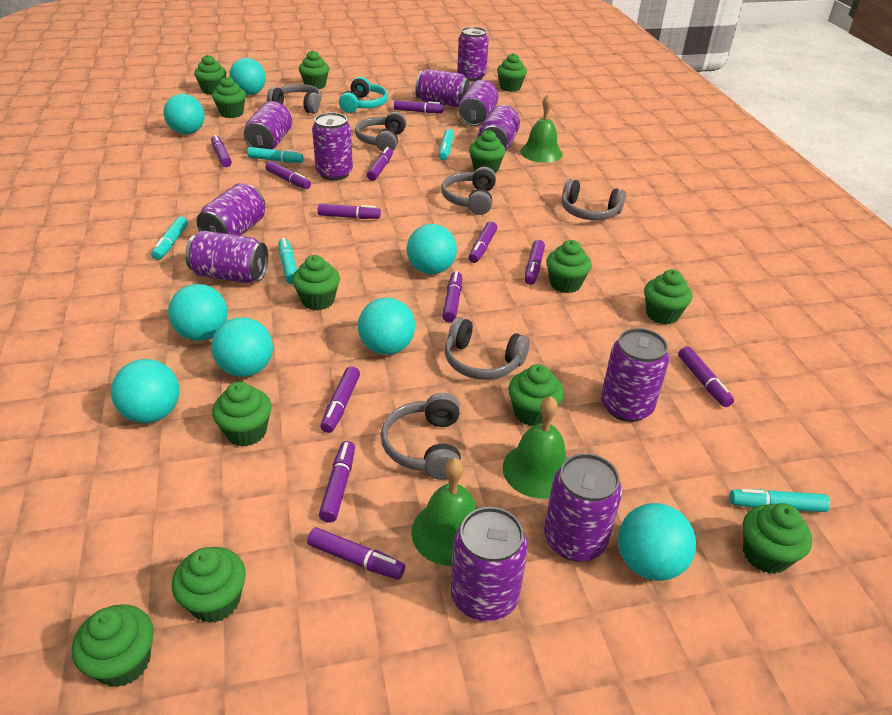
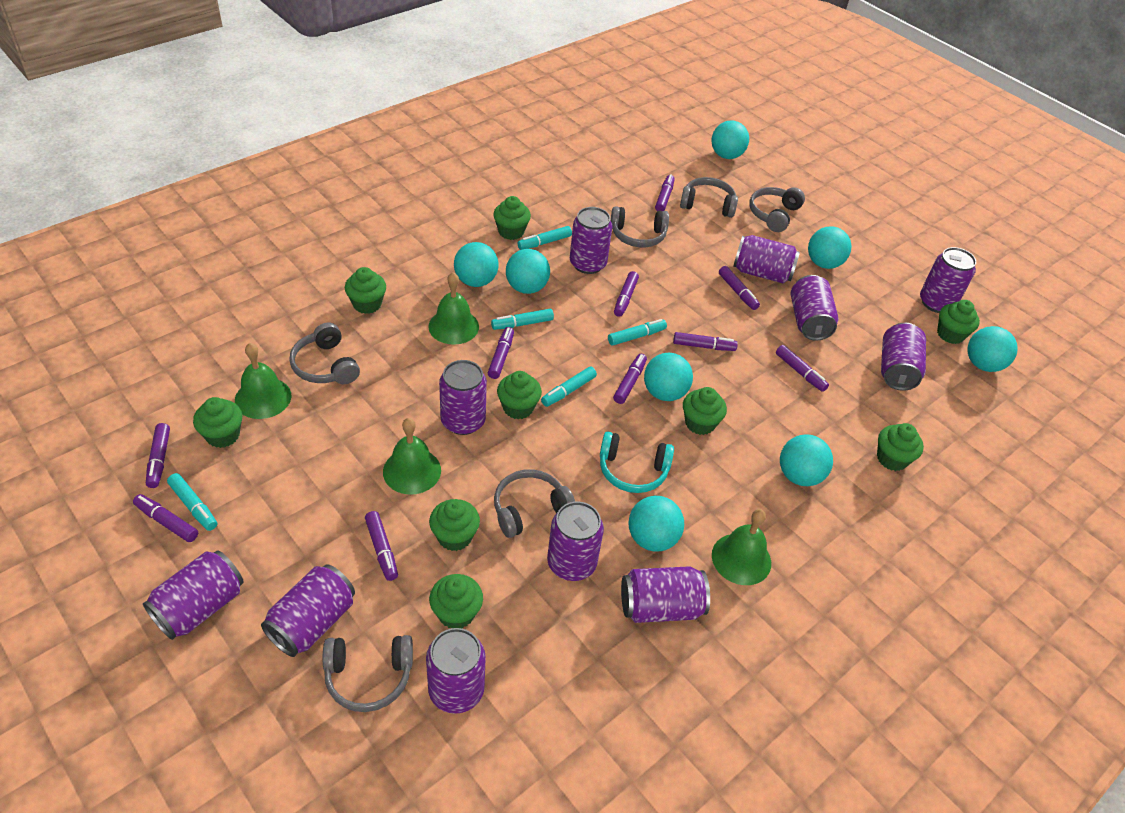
green bell: [411,458,477,566] [503,396,568,499] [520,94,563,163] = 3 -> [235,343,291,419] [383,418,441,495] [428,272,479,345] [712,509,771,585] = 4
green cupcake: [72,604,154,687] [172,547,246,623] [194,55,226,95] [212,76,246,118] [212,382,272,447] [292,255,340,311] [299,50,329,89] [469,130,506,173] [497,53,527,92] [508,364,564,426] [546,240,592,293] [644,269,692,325] [743,503,812,574] = 13 -> [193,397,242,448] [345,267,386,314] [429,499,480,551] [429,574,483,629] [493,196,531,240] [497,371,542,419] [683,387,727,435] [877,423,924,471] [937,300,980,344] = 9
purple marker: [211,134,232,167] [266,161,311,189] [307,527,405,580] [318,204,381,219] [319,441,355,522] [320,366,360,433] [367,147,393,181] [394,100,444,113] [442,271,462,322] [469,221,497,263] [525,240,545,285] [678,346,734,407] = 12 -> [133,494,198,542] [146,423,170,488] [365,511,398,581] [488,327,514,379] [613,354,647,404] [614,271,639,317] [655,174,675,211] [673,332,738,351] [719,266,760,310] [776,345,829,392] = 10

